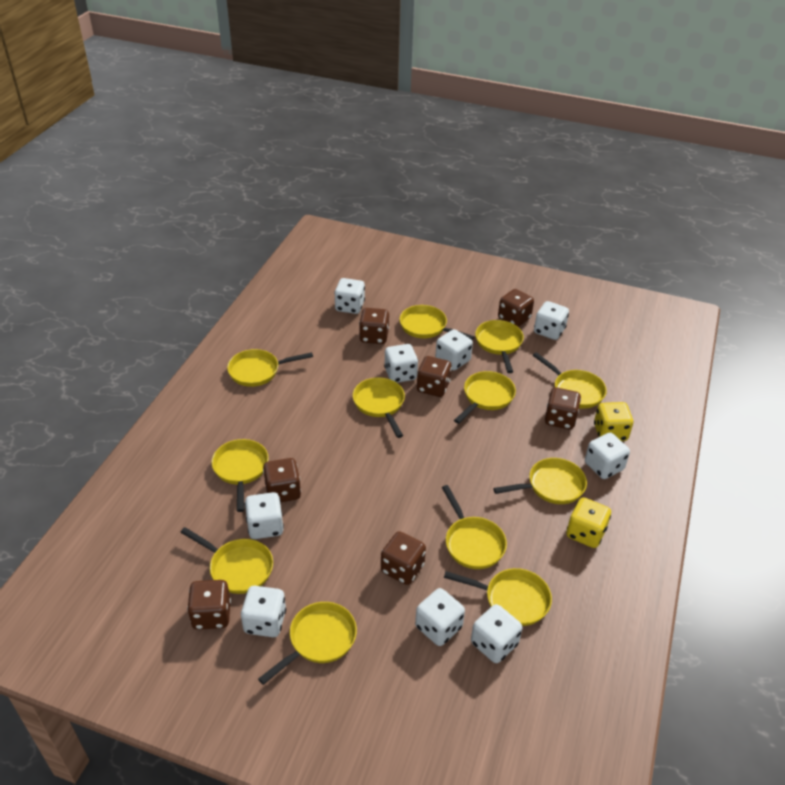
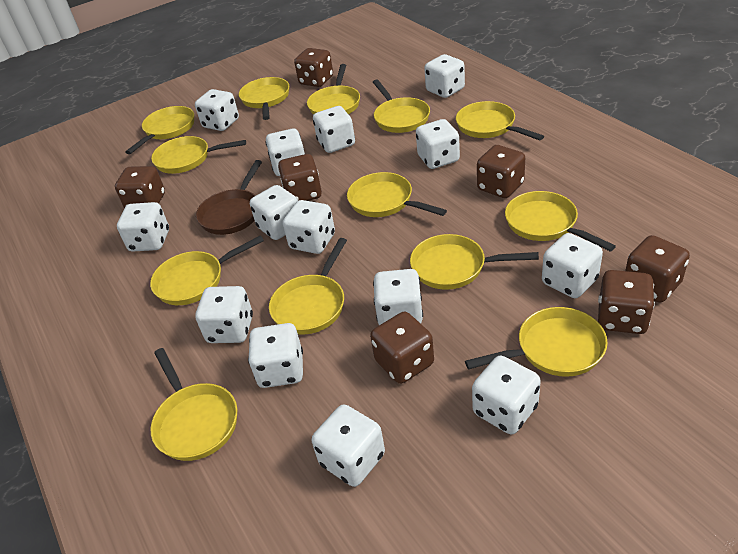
brown pan: none = 0 -> [196,160,262,235] = 1
white dice: [241,586,286,637] [245,492,284,539] [334,278,365,314] [384,344,418,383] [415,588,465,646] [435,329,473,370] [471,604,522,663] [534,301,569,340] [585,433,630,479] = 9 -> [117,202,169,251] [195,89,239,131] [195,286,253,343] [248,323,303,388] [250,185,298,240] [266,129,305,176] [283,200,335,254] [312,404,385,487] [313,106,355,153] [373,269,423,325] [416,119,460,169] [424,54,465,98] [472,355,541,434] [542,233,603,298] = 14
yellow dice: [566,497,611,548] [594,402,633,441] = 2 -> none = 0
yellow pan: [180,527,273,594] [211,439,269,512] [227,349,313,387] [258,602,357,685] [353,377,405,438] [399,305,474,340] [442,485,507,569] [444,568,552,626] [454,371,516,424] [475,320,524,373] [493,458,587,504] [533,352,607,409] = 12 -> [125,106,194,154] [150,235,264,305] [150,348,237,461] [151,136,246,174] [239,77,289,120] [269,238,347,334] [307,64,360,115] [347,172,447,217] [373,79,430,133] [410,234,539,290] [456,101,544,140] [465,307,608,377] [505,191,616,251] = 13

